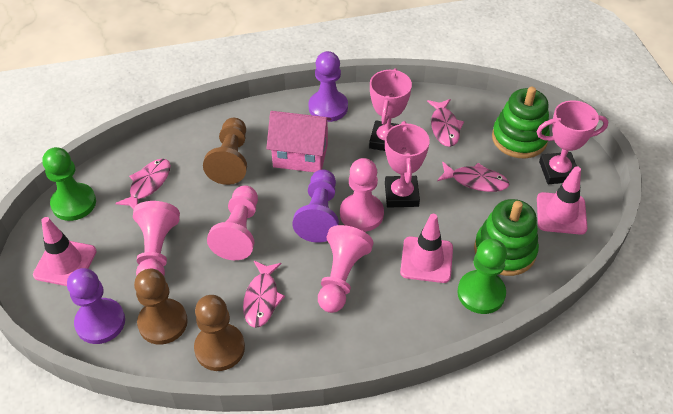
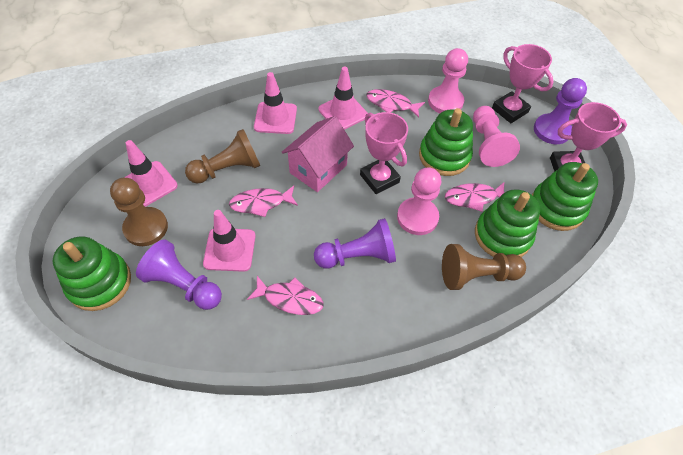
green pawn: [42,147,96,221] [457,239,507,314] = 2 -> none = 0
green stacking toy: [474,199,539,276] [492,87,550,158] = 2 -> [53,237,131,311] [419,108,473,176] [475,189,540,257] [532,162,598,231] = 4
pink pawn: [133,201,180,276] [207,185,258,260] [318,225,373,313] [340,158,384,232] = 4 -> [397,167,441,235] [428,48,468,113] [473,106,520,167] = 3
pink traffic cone: [33,217,97,286] [400,214,453,283] [537,166,588,235] = 3 -> [124,140,178,207] [203,210,256,272] [254,72,297,134] [319,67,368,130] = 4

